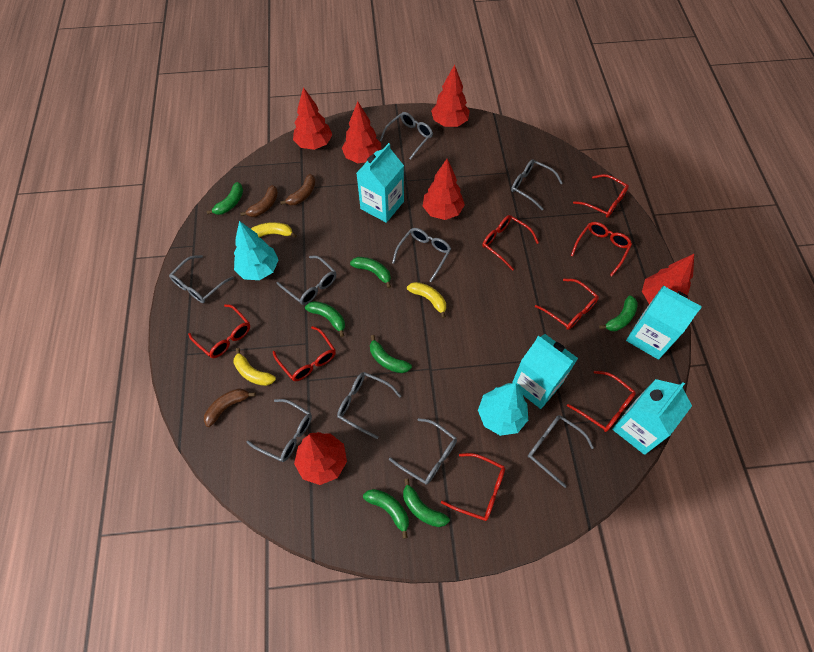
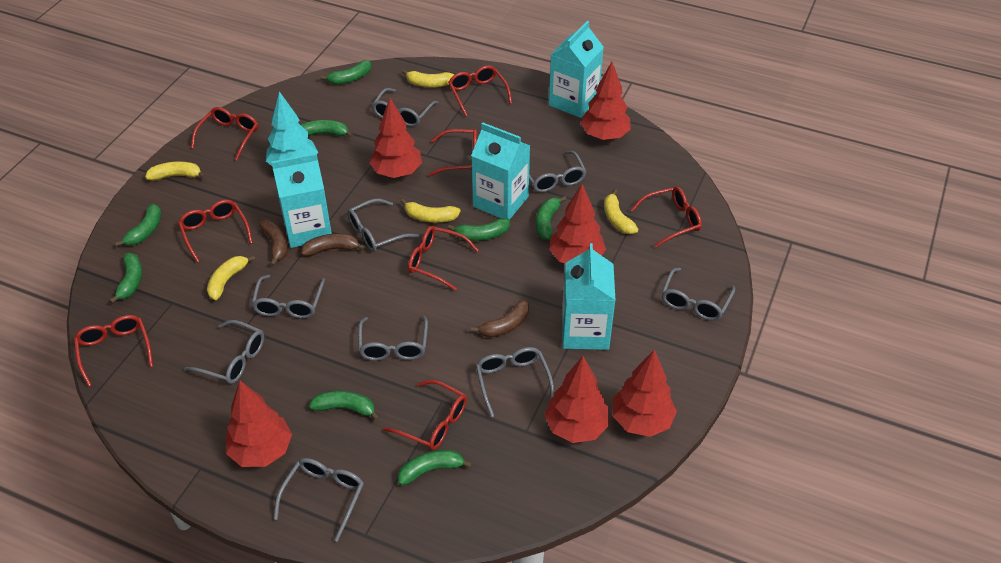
green banana: [207,182,243,215] [305,301,345,337] [350,257,391,288] [363,489,409,539] [370,335,412,373] [403,479,450,527] [599,295,638,331] = 7 -> [109,253,142,304] [115,204,162,247] [301,120,353,137] [309,391,380,421] [320,60,371,84] [398,450,472,485] [448,218,510,241] [536,196,566,240] = 8
turquoise tree: [234,221,278,280] [478,383,528,436] = 2 -> [266,91,318,166] = 1
yellow banana: [234,348,276,386] [251,222,297,238] [407,282,446,319] = 3 -> [145,161,206,181] [207,255,255,300] [401,199,461,223] [402,70,455,87] [604,189,638,234] = 5

